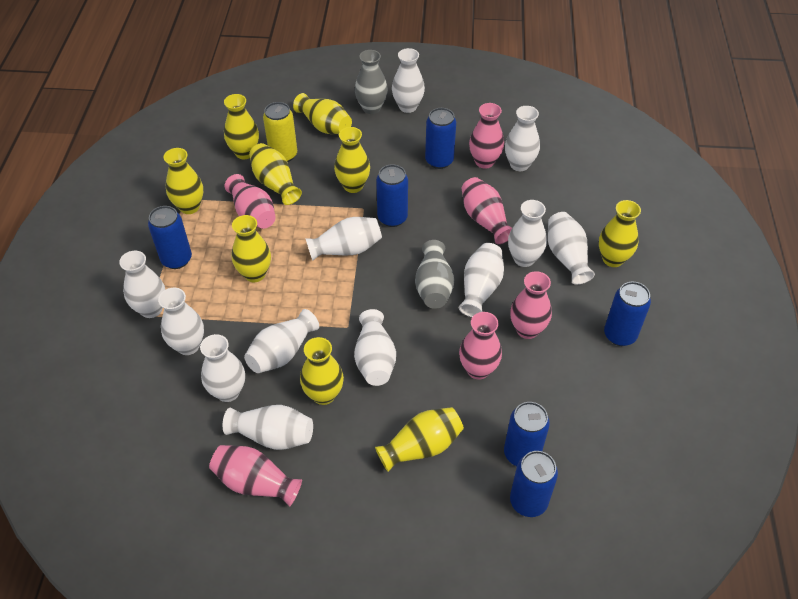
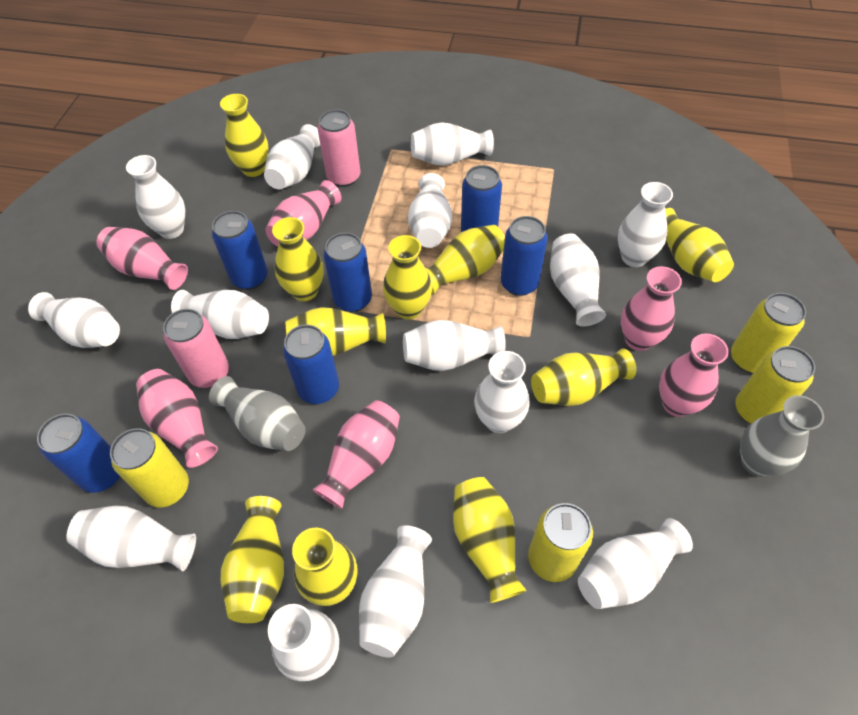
pink can: none = 0 -> [163,309,229,388] [318,109,361,187] = 2
white vase: [119,251,165,318] [158,288,204,355] [200,334,245,402] [223,405,313,450] [244,309,319,373] [305,217,382,261] [354,309,396,386] [392,48,425,113] [459,243,504,317] [505,106,540,171] [508,200,547,267] [548,212,595,285] = 12 -> [28,292,120,348] [66,506,196,571] [126,155,185,239] [171,290,269,339] [264,124,320,189] [268,604,339,681] [359,525,432,658] [403,320,506,371] [408,173,453,248] [411,122,494,166] [474,351,530,433] [550,233,606,327] [578,518,693,609] [618,182,673,267] = 14
yellow can: [263,102,297,162] = 1 -> [110,428,189,507] [528,503,593,582] [731,293,806,373] [735,346,815,424] = 4
yellow vase: [164,148,203,214] [224,94,259,159] [231,215,271,282] [249,143,302,205] [293,93,352,134] [300,337,344,405] [334,127,370,193] [375,407,464,472] [599,200,641,267] = 9 -> [220,94,269,177] [221,496,284,623] [272,217,324,301] [285,307,386,356] [292,527,358,606] [383,235,432,320] [426,225,505,295] [453,477,527,603] [531,348,636,406] [665,208,734,282] = 10

